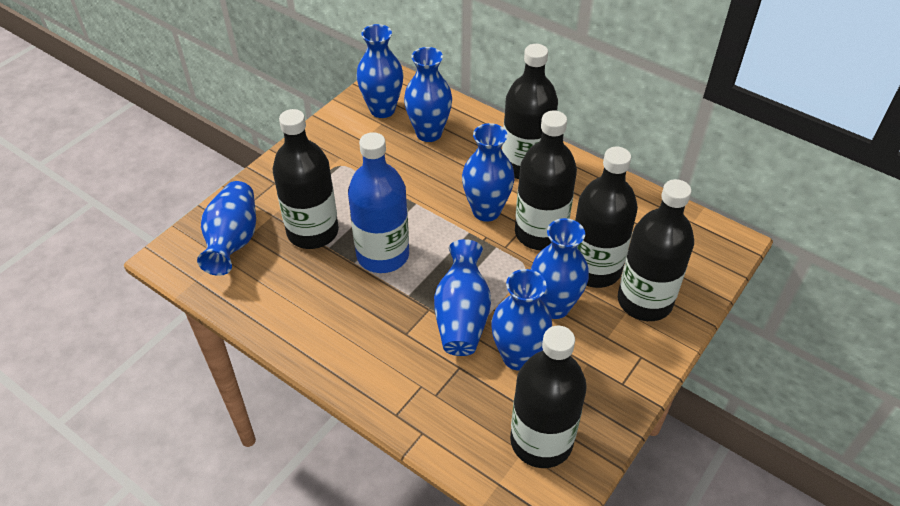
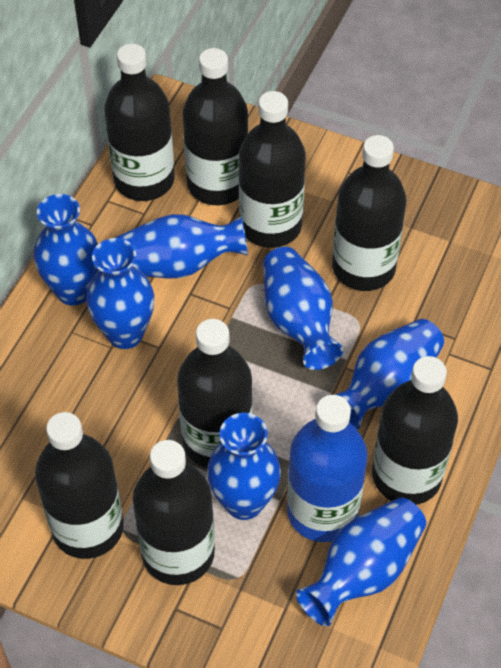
black bottle: [272,109,339,249] [502,44,558,179] [510,326,587,468] [515,110,577,250] [575,147,638,288] [618,179,694,321] = 6 -> [35,412,124,559] [104,44,175,201] [133,440,215,585] [177,319,253,468] [183,48,248,205] [239,91,306,248] [332,135,407,291] [372,356,458,505] = 8

